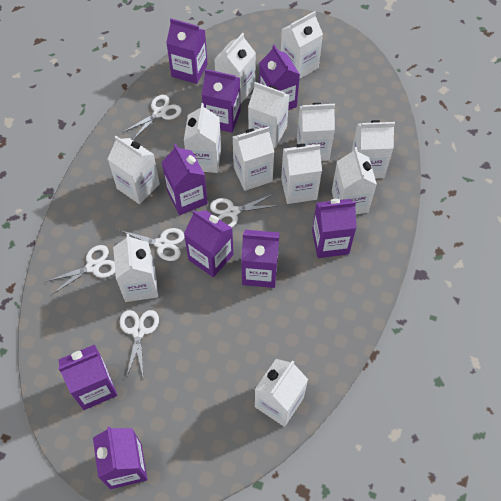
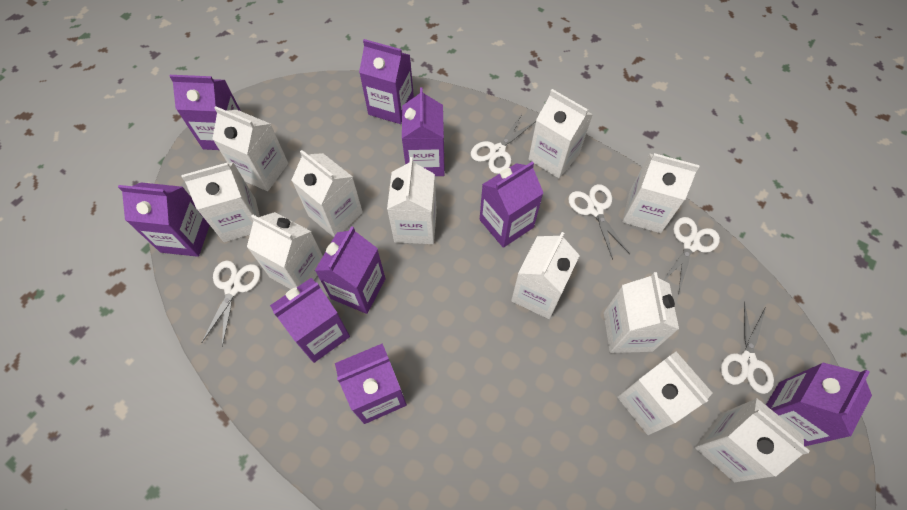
white carton: [108,136,160,204] [113,234,158,302] [184,103,221,173] [214,33,256,104] [233,126,274,191] [248,82,289,148] [255,359,308,427] [281,11,323,79] [281,144,322,204] [297,103,335,161] [332,147,377,214] [352,120,395,179] = 12 -> [181,162,260,242] [212,106,288,191] [247,212,323,289] [291,150,363,237] [387,157,437,244] [511,232,580,319] [528,89,593,178] [604,272,679,353] [617,352,713,435] [622,153,700,233] [695,398,810,482] = 11

